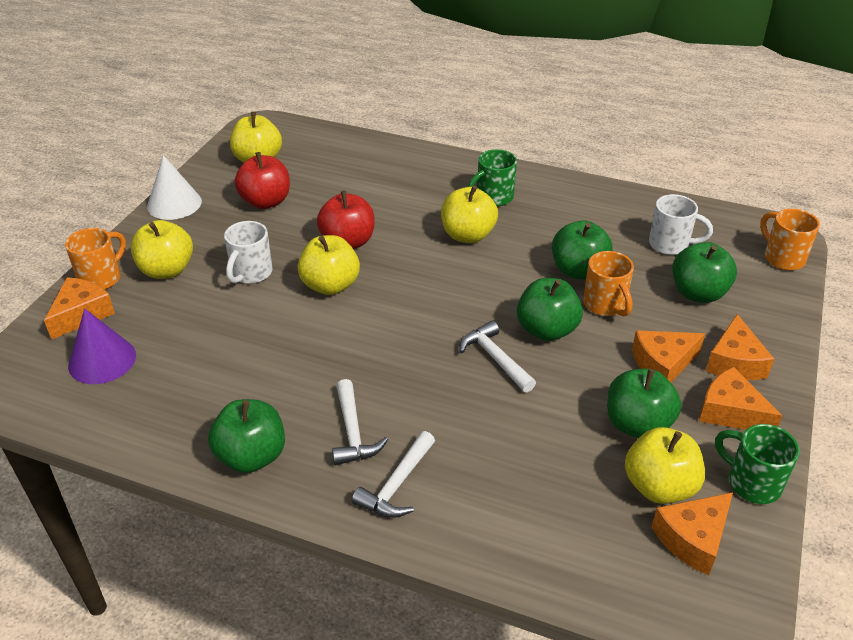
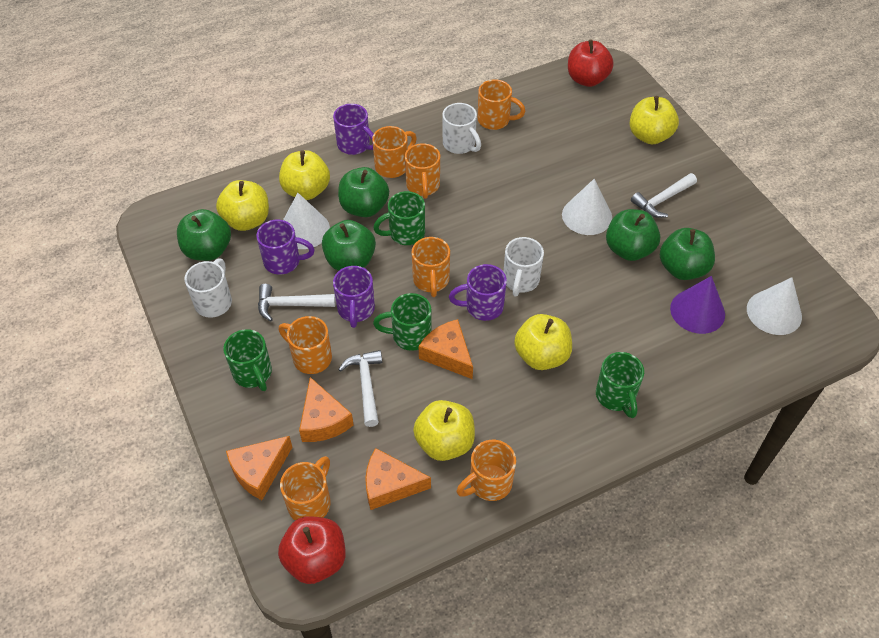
green mug: [468,149,517,206] [715,424,800,504] = 2 -> [223,329,272,391] [373,191,425,245] [373,293,431,351] [596,352,644,418] = 4
orange cheese: [44,277,115,340] [632,330,705,382] [651,492,733,575] [699,367,782,430] [706,314,774,380] = 5 -> [226,436,292,500] [299,377,354,442] [365,448,431,510] [419,319,473,379] = 4
orange mug: [65,228,126,290] [583,251,634,316] [760,209,820,270] = 3 -> [279,316,332,374] [280,456,331,521] [372,126,417,178] [405,143,440,199] [412,237,450,297] [457,440,516,501] [478,79,525,130] = 7
purple mug: none = 0 -> [256,220,315,275] [333,104,374,155] [333,266,375,328] [449,264,507,321] = 4
white cone: [147,155,202,220] = 1 -> [283,193,330,249] [562,179,612,235] [747,277,802,335] = 3
white mug: [224,221,273,284] [649,194,713,255] = 2 -> [184,258,232,318] [442,103,481,154] [504,237,544,297] = 3

